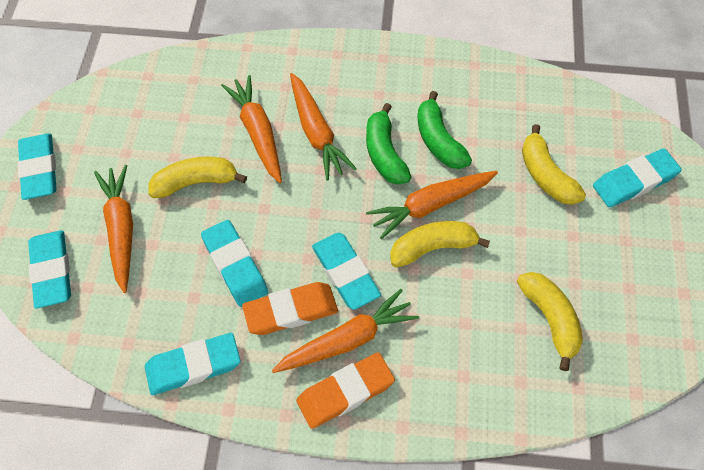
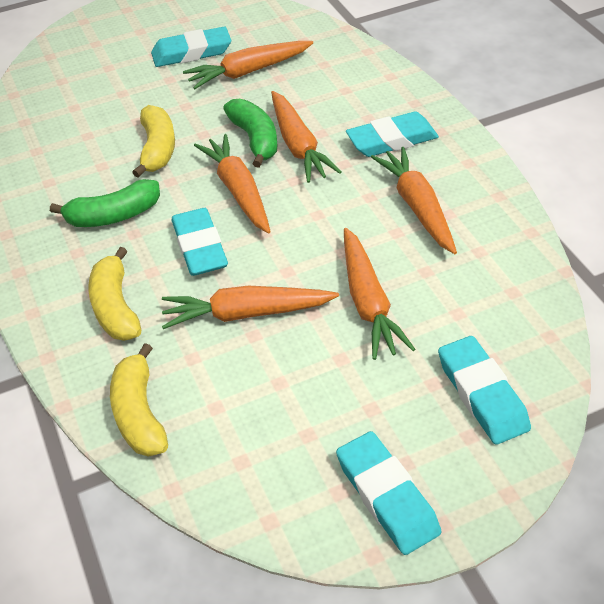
orange carrot: [94,165,133,293] [221,75,282,183] [272,289,419,373] [290,73,357,180] [366,171,498,239] = 5 -> [162,286,339,329] [183,41,313,89] [194,134,271,233] [271,91,341,183] [344,228,415,360] [371,147,457,254] = 6
orange eraser: [242,282,338,335] [296,352,395,429] = 2 -> none = 0
turquoise eraser: [18,133,57,200] [28,230,71,308] [145,333,241,395] [201,220,268,307] [312,233,381,310] [593,148,682,207] = 6 -> [151,27,231,67] [172,208,228,276] [336,431,441,555] [346,112,439,157] [438,336,531,445] = 5
yellow banana: [148,157,247,198] [390,221,490,267] [517,272,583,371] [522,124,586,205] = 4 -> [88,247,141,341] [110,343,168,457] [132,105,175,178] = 3

